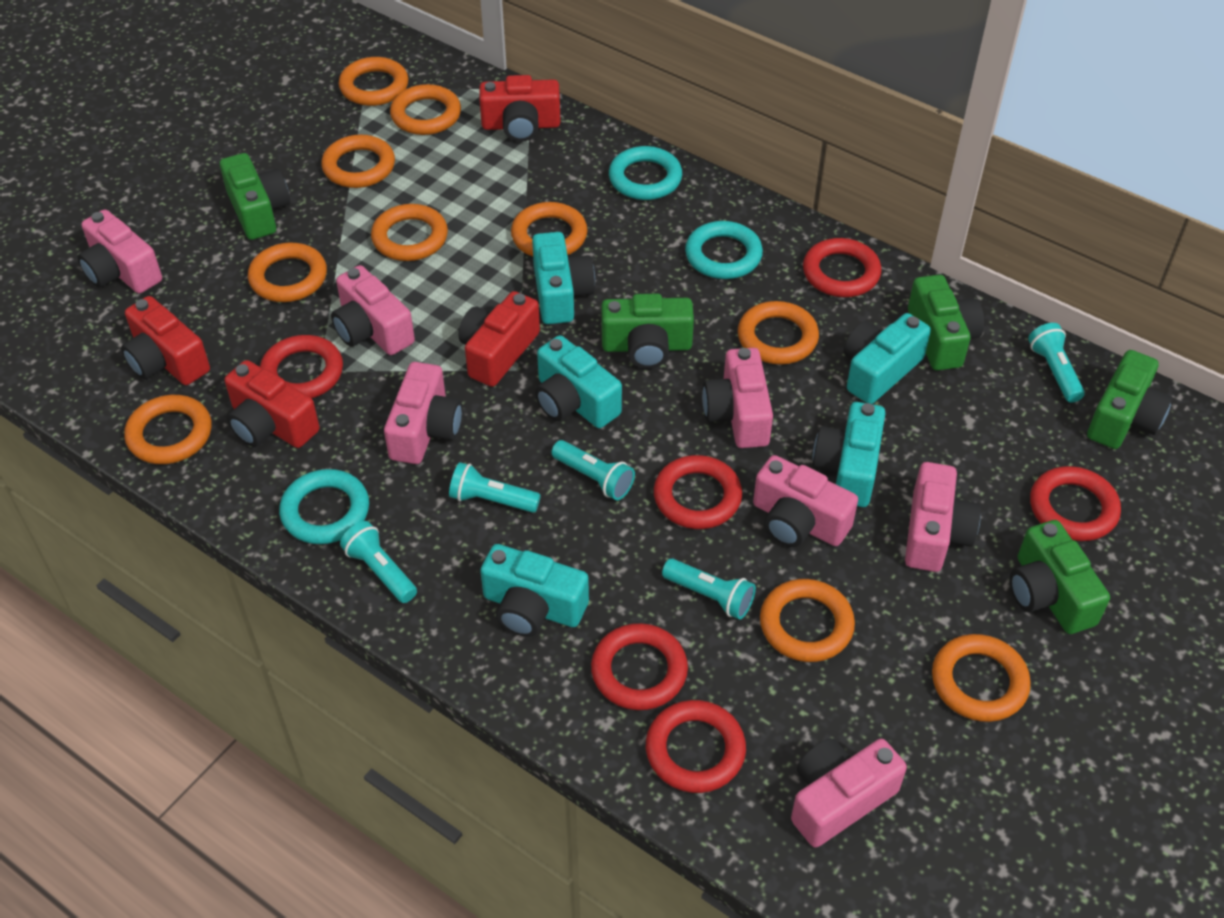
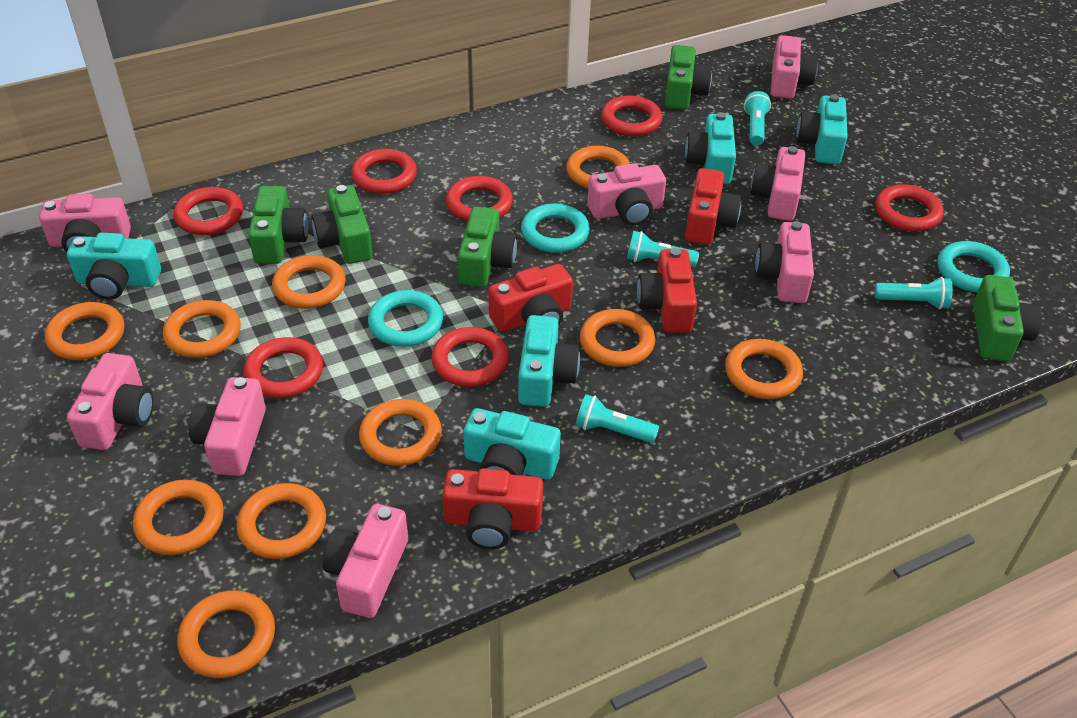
pink camera: [77,209,162,294] [331,265,415,355] [384,362,462,464] [702,348,773,448] [753,455,858,547] [791,738,907,848] [905,462,981,572] = 7 -> [39,194,131,252] [67,353,154,450] [189,377,266,476] [323,504,408,618] [587,163,666,226] [751,146,806,221] [755,221,814,303] [771,35,818,99] = 8
red ring: [260,335,343,398] [591,623,688,710] [646,700,746,793] [654,455,742,529] [803,238,882,297] [1030,466,1121,541] = 6 -> [173,187,243,235] [244,337,323,398] [351,149,417,194] [431,327,509,387] [446,176,513,221] [601,95,662,136] [875,184,944,232] = 7
turquoise flashlight: [340,521,417,603] [449,462,541,513] [551,440,635,500] [662,559,756,620] [1028,323,1085,403] = 5 -> [575,394,659,443] [627,231,699,268] [744,91,771,146] [875,277,953,309] = 4

